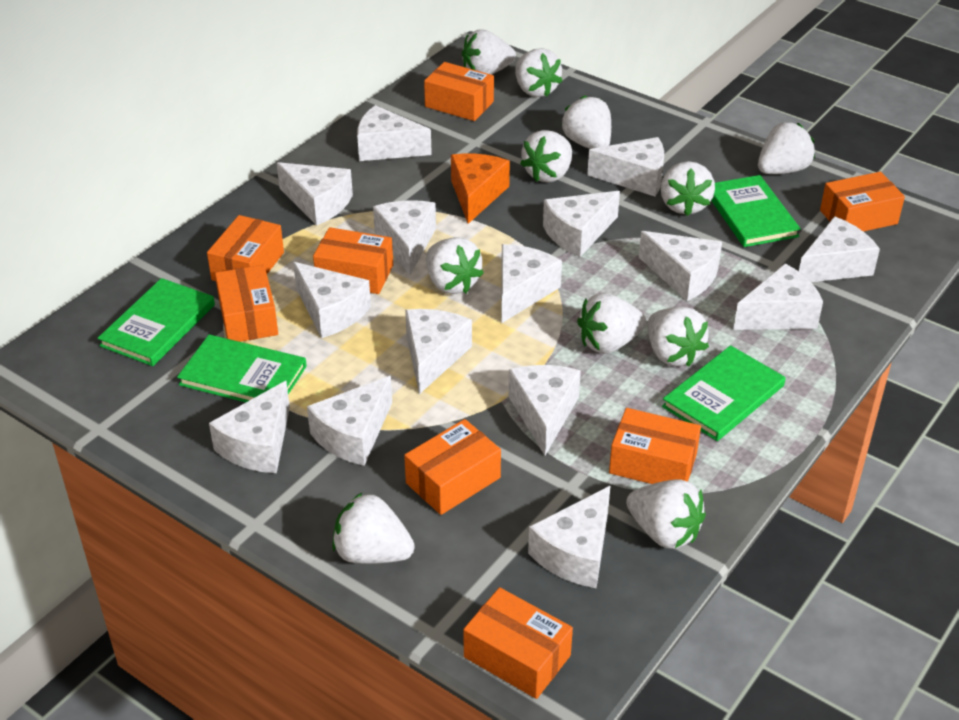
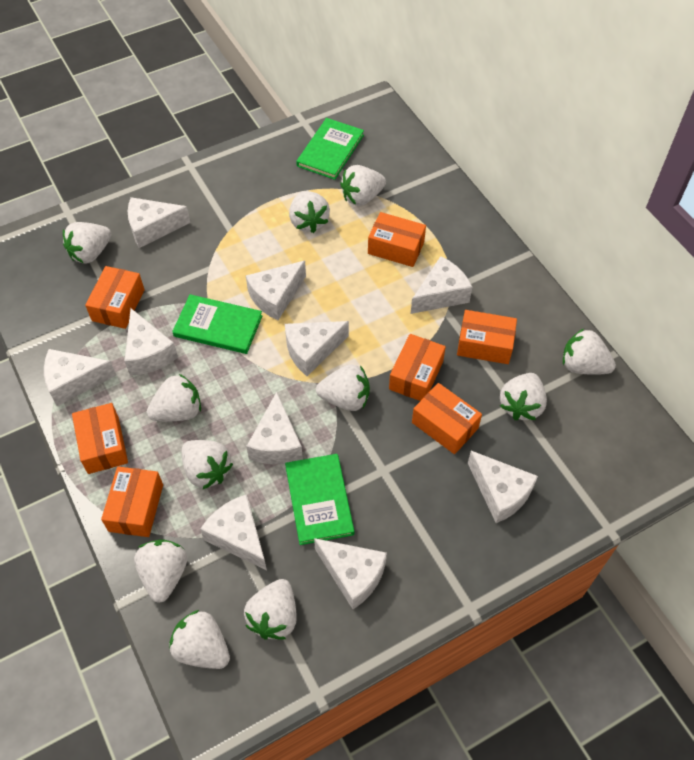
green book: [98,278,215,366] [177,334,307,402] [662,345,785,441] [711,175,801,247] = 4 -> [172,294,262,354] [285,454,354,545] [296,118,364,180] = 3
orange box: [207,215,284,281] [215,265,278,342] [313,227,393,294] [404,419,501,515] [424,62,494,121] [463,587,573,699] [609,408,701,484] [820,172,905,232] = 8 -> [72,403,128,474] [85,266,145,329] [101,466,163,537] [368,212,426,267] [389,334,446,401] [412,383,482,454] [457,310,517,364] = 7
orange cheese: [451,154,510,224] = 1 -> none = 0
white cheese: [209,381,290,473] [277,162,353,226] [293,262,371,338] [307,376,392,466] [357,105,432,161] [373,200,436,275] [405,309,472,394] [501,244,562,323] [508,365,581,455] [528,485,611,588] [543,191,620,257] [587,137,664,196] [639,231,722,301] [733,264,823,330] [799,216,880,282] = 15 -> [44,349,116,406] [125,309,178,376] [128,197,191,248] [200,494,267,570] [246,261,306,320] [246,392,303,464] [285,321,349,376] [314,538,387,609] [411,256,472,314] [468,451,538,523] = 10

